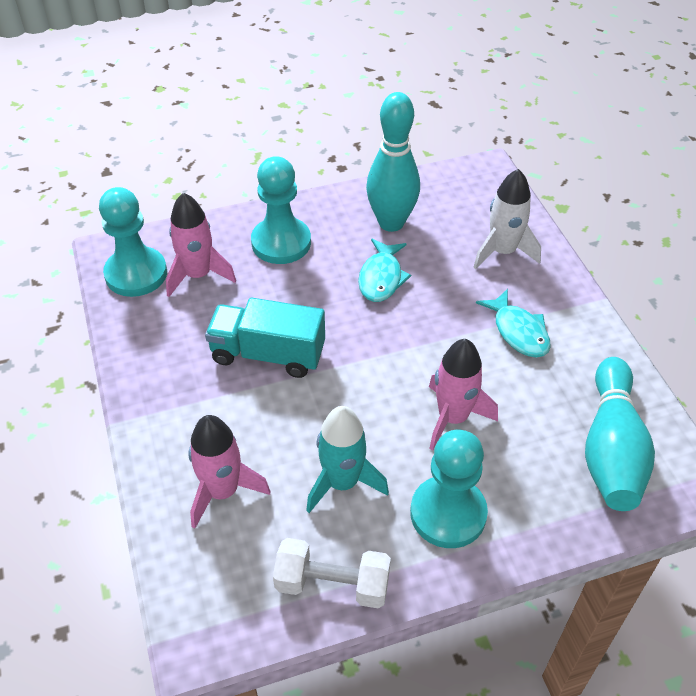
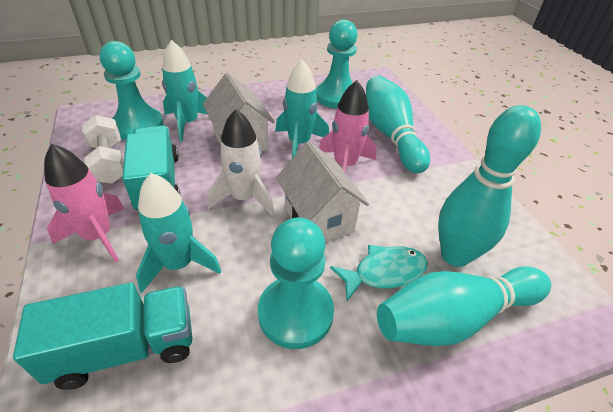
pink rocket: [166,192,236,297] [188,415,270,529] [429,339,498,450] = 3 -> [44,144,125,263] [319,80,377,173] = 2
turquoise bowling pin: [366,92,420,232] [585,357,655,511] = 2 -> [366,76,430,173] [377,267,551,346] [438,105,541,267] = 3
turquoise fish: [358,239,411,302] [476,289,551,358] = 2 -> [330,245,428,301] = 1
turquoise rocket: [306,406,389,513] = 1 -> [136,173,221,293] [162,40,208,142] [275,60,329,158] = 3
turquoise truck: [205,298,325,378] = 1 -> [13,283,193,390] [122,125,181,210] = 2
white house: none = 0 -> [203,73,275,151] [276,142,369,242] = 2

